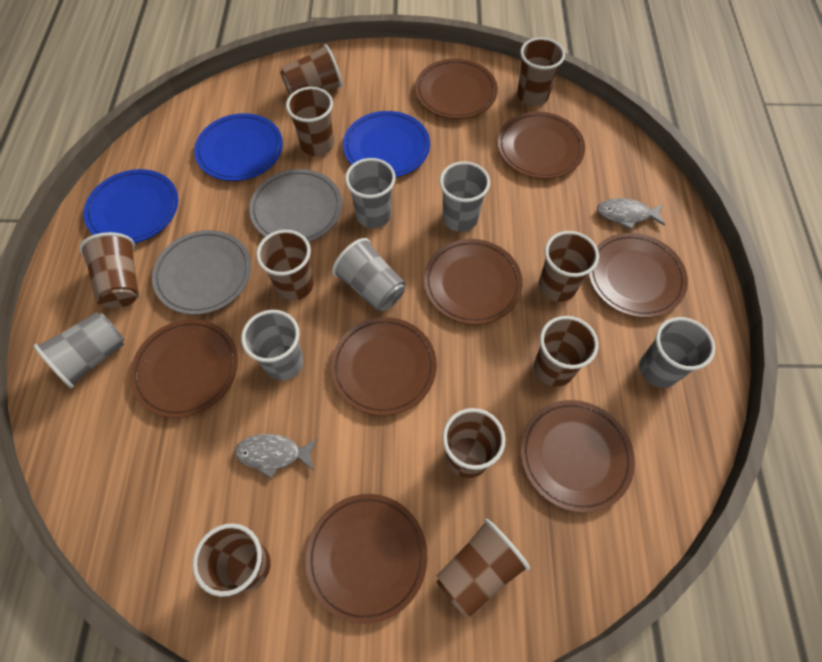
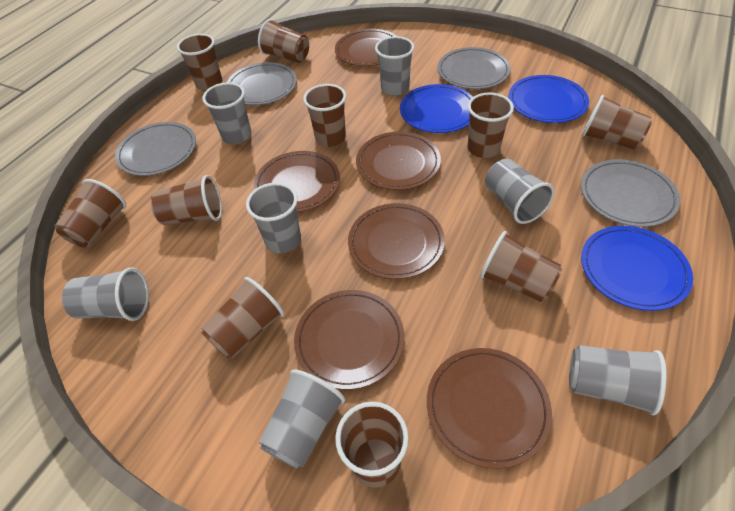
brown plate: [130,319,238,418] [305,494,428,624] [331,317,437,416] [415,58,498,119] [424,239,523,325] [497,112,585,179] [520,400,635,513] [589,233,688,318] = 8 -> [254,151,340,212] [294,290,405,390] [335,29,396,66] [348,203,445,279] [356,131,441,190] [427,348,552,469] = 6
grey cup: [33,312,124,388] [241,310,304,380] [332,238,405,311] [345,158,396,228] [439,161,490,232] [639,317,715,388] = 6 -> [62,267,149,321] [202,82,251,144] [246,183,301,253] [259,369,345,469] [375,36,414,96] [485,159,555,224] [569,345,667,415] = 7
grey fish: [235,434,317,479] [597,198,665,230] = 2 -> none = 0
grey plate: [152,230,251,315] [249,169,342,242] = 2 -> [115,122,196,176] [227,62,297,105] [438,47,511,89] [581,159,680,227] = 4

